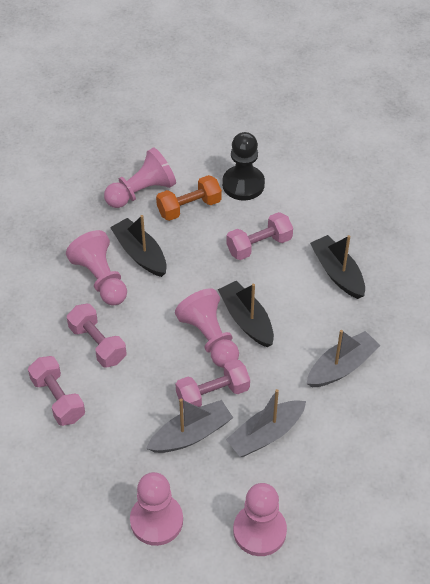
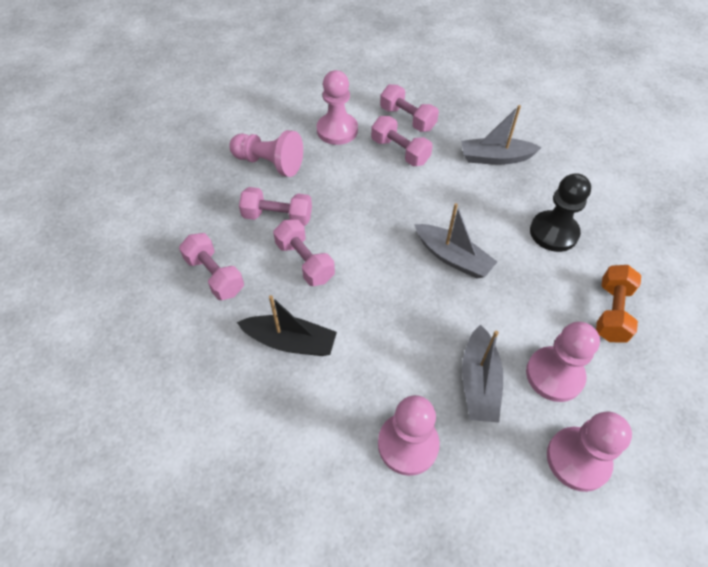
black boat: [110,215,167,277] [218,281,274,347] [310,235,365,299] = 3 -> [237,295,337,356] = 1
pink dumbbell: [28,356,85,426] [67,304,127,368] [176,359,250,409] [226,212,293,260] = 4 -> [179,233,244,300] [239,187,312,226] [273,219,335,286] [371,116,433,166] [380,84,439,132] = 5

